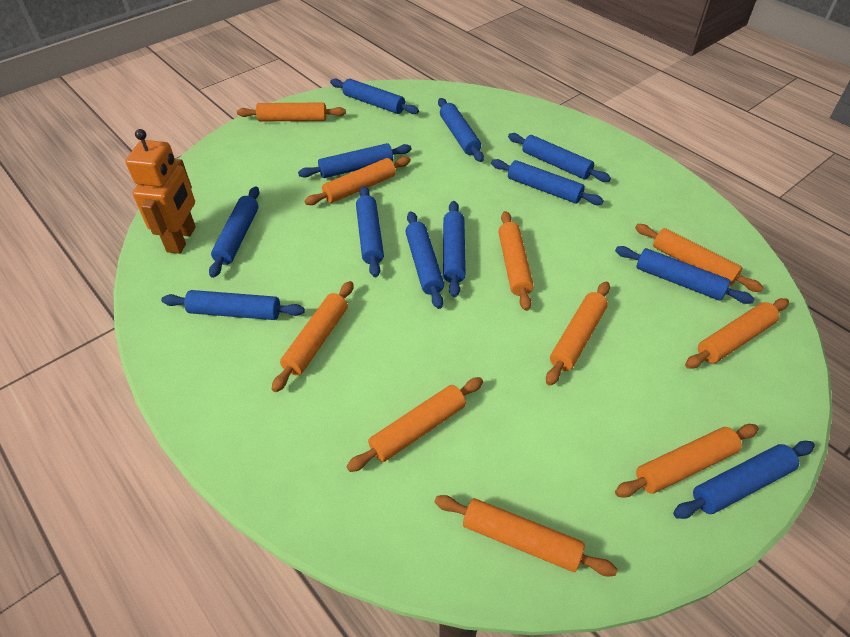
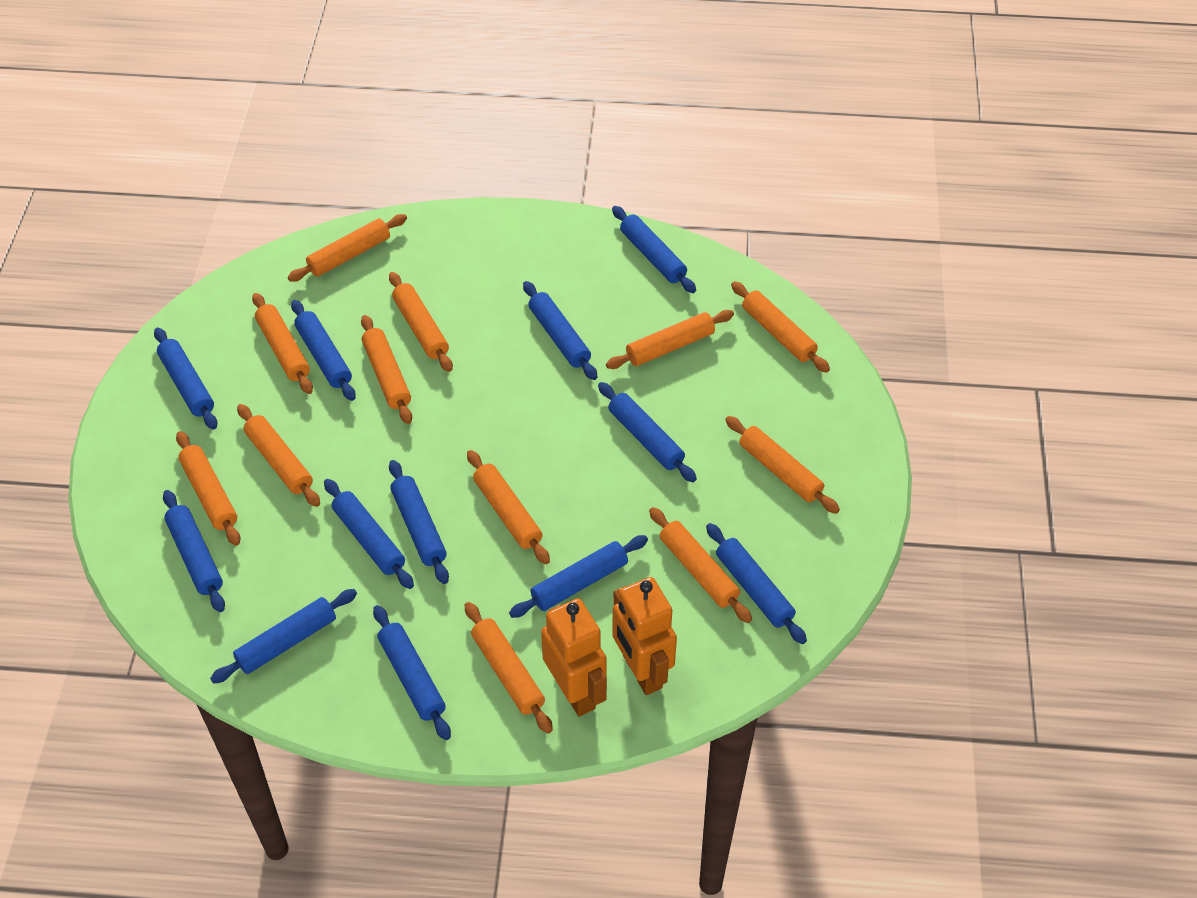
orange robot: [125,129,196,254] = 1 -> [541,598,607,717] [612,577,677,695] = 2
orange rolling pin: [237,102,346,122] [272,281,353,392] [305,156,411,205] [346,377,483,472] [434,495,618,576] [499,211,534,311] [546,282,610,386] [615,424,759,497] [635,224,763,292] [685,298,789,369] = 10 -> [176,431,240,546] [237,404,320,507] [252,293,313,394] [288,214,407,282] [361,315,412,424] [389,272,453,372] [465,602,553,733] [467,450,550,564] [606,310,734,369] [649,507,752,623] [725,416,840,514] [731,281,830,373] = 12

